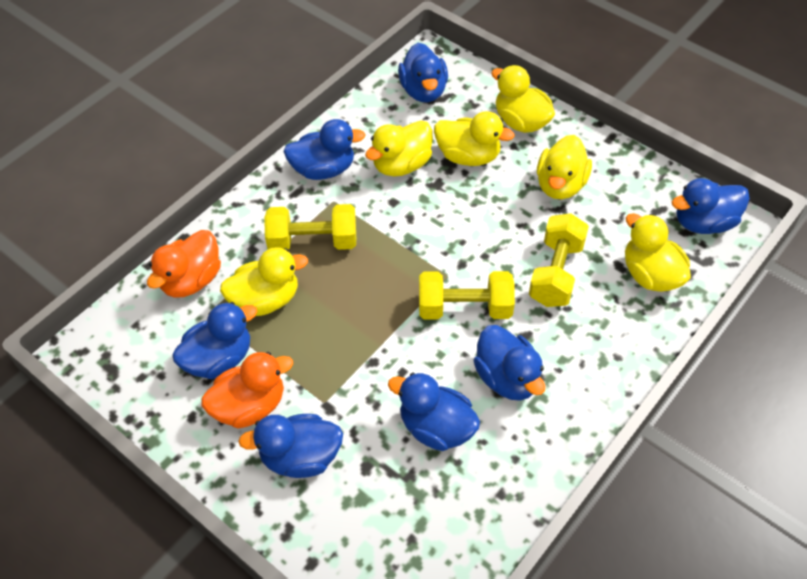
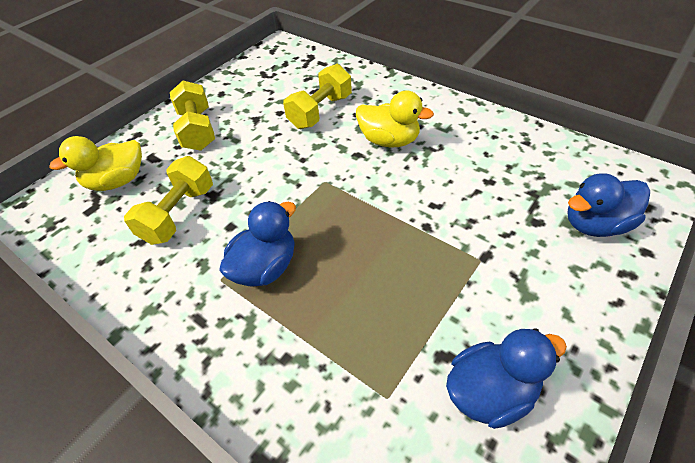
blue duck: [172,302,257,379] [238,414,343,478] [283,119,366,180] [388,373,480,451] [398,43,448,102] [473,325,545,401] [672,178,750,234] = 7 -> [219,201,296,287] [446,328,567,429] [568,173,650,237] = 3
orange duck: [147,230,221,298] [201,352,293,429] = 2 -> none = 0
yellow duck: [220,247,308,316] [365,120,433,177] [434,111,515,166] [491,65,555,133] [537,135,592,199] [625,213,691,292] = 6 -> [49,136,142,191] [356,90,434,147] = 2

